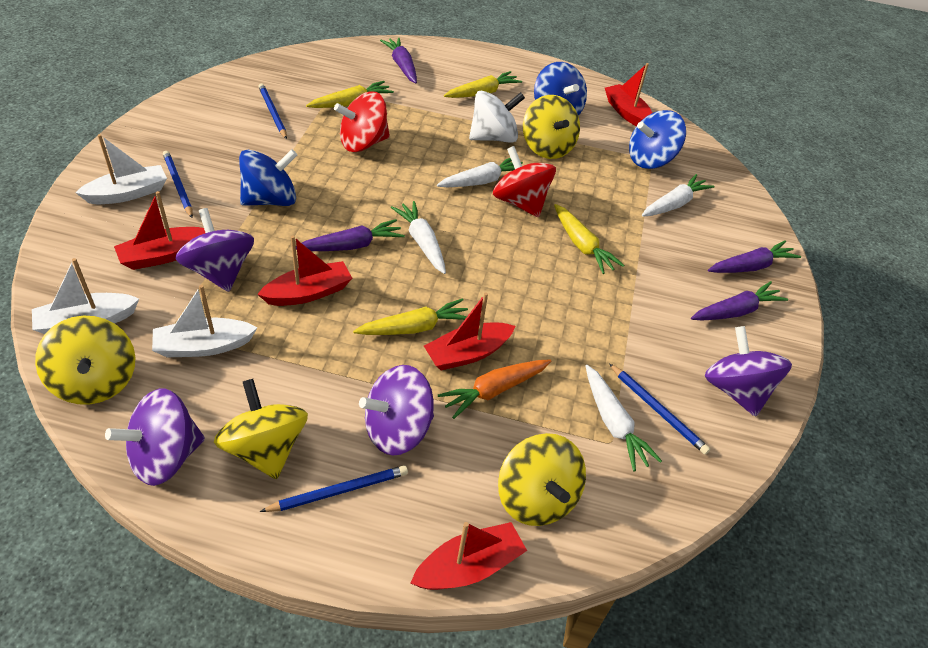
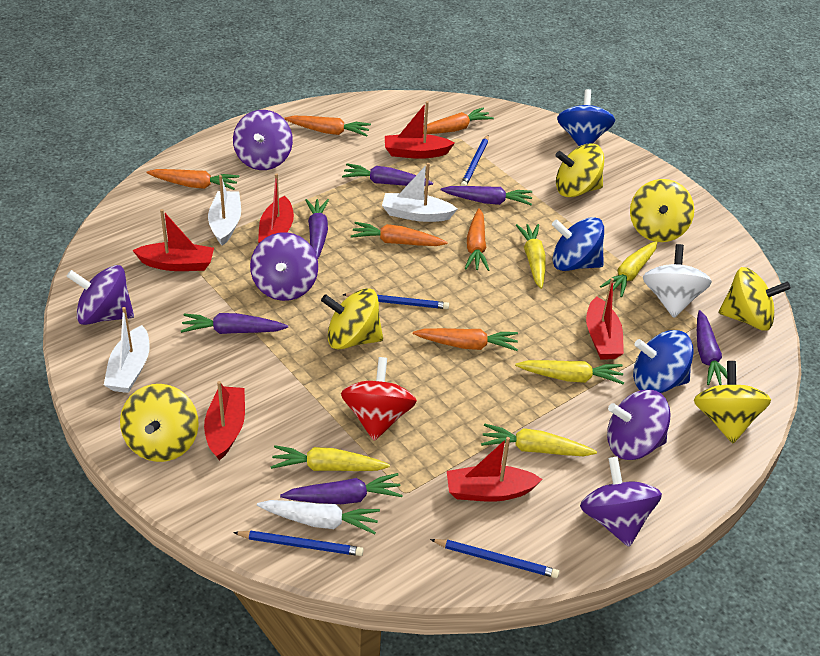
orange carrot: [438,359,551,419] = 1 -> [147,169,239,190] [285,116,371,137] [351,222,448,246] [413,328,518,351] [423,108,494,134] [465,208,489,271] = 6
purple carrot: [296,219,405,251] [380,38,417,83] [691,281,788,321] [708,240,801,273] = 4 -> [181,313,288,334] [280,473,403,504] [305,199,329,259] [342,164,433,186] [441,186,532,206] [697,310,727,385] = 6
purple spinning top: [105,388,205,486] [175,208,254,292] [359,365,434,456] [705,326,792,417] = 4 -> [66,265,134,325] [233,110,293,170] [250,232,318,301] [580,457,662,547] [607,390,671,460] = 5
red boat: [114,191,205,270] [257,235,352,306] [411,522,527,590] [424,292,515,371] [605,63,652,126] = 5 -> [132,209,214,271] [204,381,245,460] [258,173,294,243] [385,101,455,159] [447,437,542,502] [586,278,624,359] = 6
red spinning top: [334,91,390,152] [493,146,556,217] = 2 -> [341,357,417,441] = 1
white carrot: [391,201,446,274] [437,158,523,187] [586,365,662,472] [642,174,714,216] = 4 -> [257,500,380,534] = 1
yellow carrot: [306,81,394,108] [353,298,468,335] [444,71,522,98] [554,204,624,274] = 4 -> [271,445,390,471] [481,423,597,456] [515,360,624,384] [516,224,546,289] [600,241,657,297] = 5
yellow spinning top: [35,315,135,405] [214,379,308,479] [498,433,586,526] [523,95,580,159] = 4 -> [120,384,199,462] [321,288,383,349] [555,143,604,197] [630,179,694,242] [694,361,771,443] [719,267,791,331] = 6

